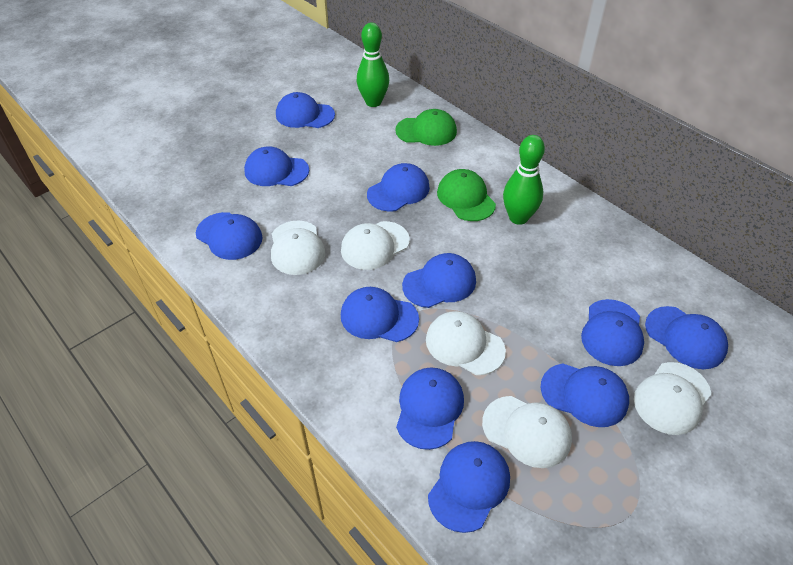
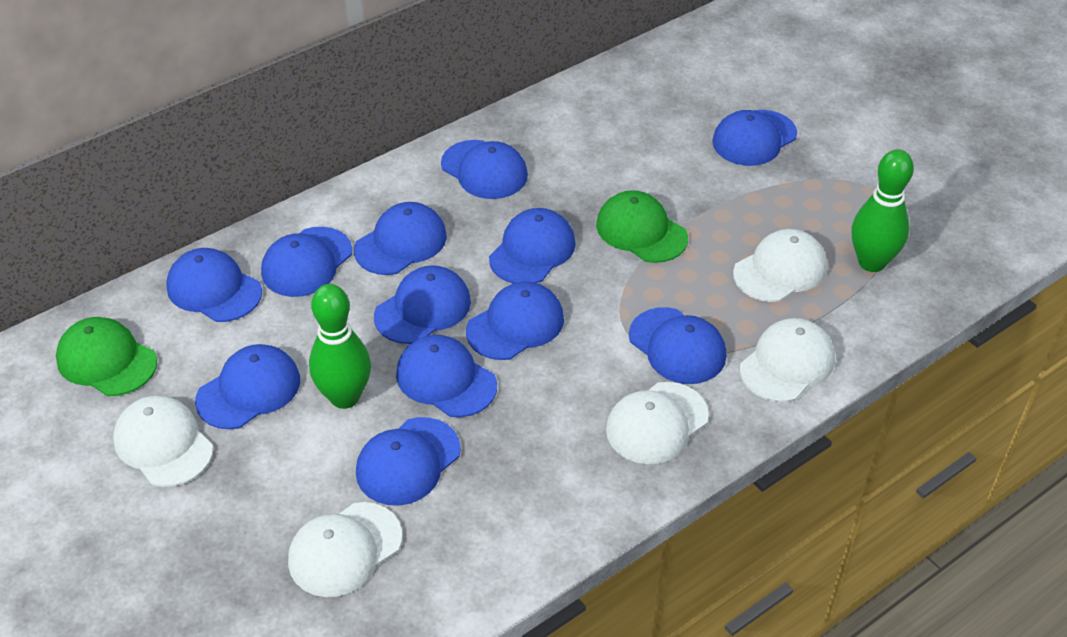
blue cap: [196,212,263,260] [244,146,309,186] [276,92,335,128] [341,287,419,342] [367,163,430,212] [396,367,464,450] [402,253,476,308] [428,441,510,533] [541,364,629,427] [581,299,644,366] [645,306,728,369] = 11 -> [166,248,262,322] [195,344,300,429] [261,227,352,297] [354,202,447,275] [356,417,461,506] [374,265,471,344] [396,335,497,417] [441,140,528,199] [466,281,564,360] [489,208,576,283] [629,307,726,384] [712,110,797,166] = 12

